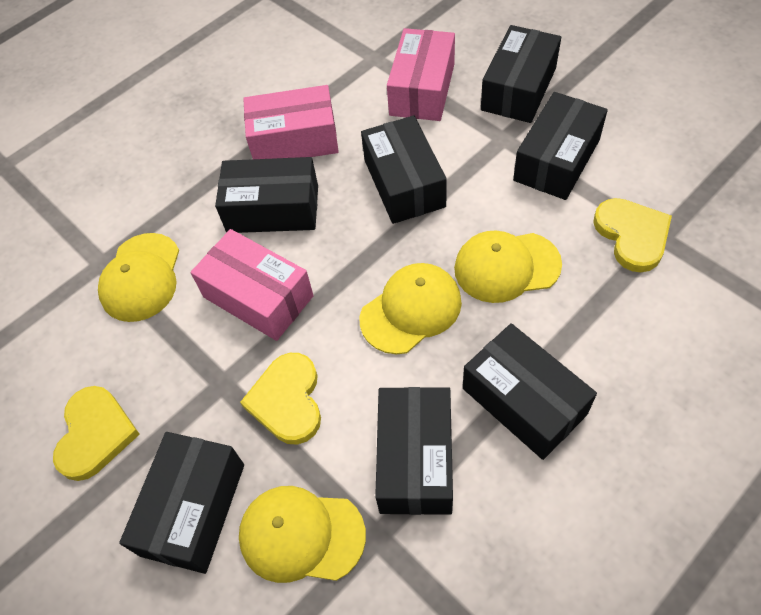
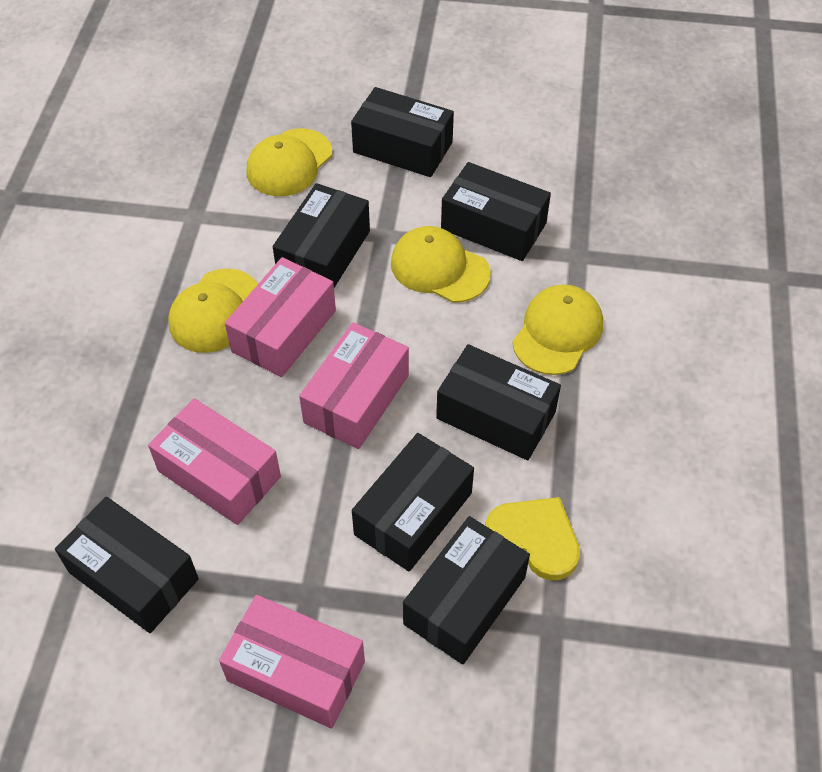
pink box: [191,229,314,341] [243,85,339,159] [387,28,455,121] = 3 -> [148,398,281,525] [219,595,365,729] [225,257,336,377] [299,322,409,449] = 4
yellow heart: [53,386,140,481] [240,353,321,445] [593,198,672,272] = 3 -> [485,497,580,580] = 1

